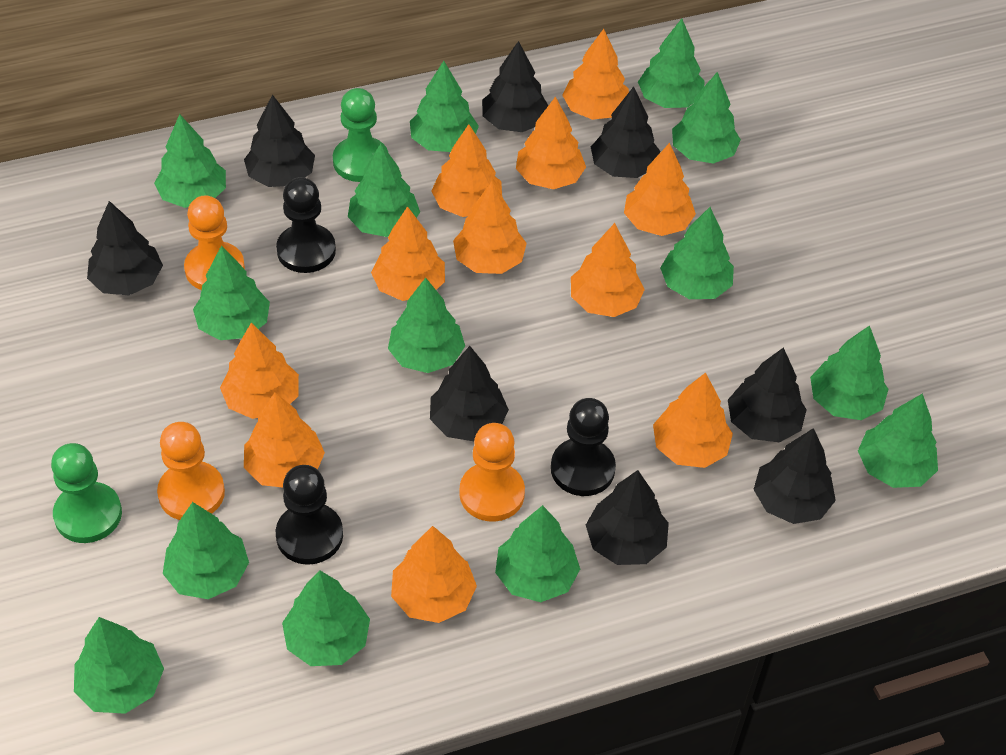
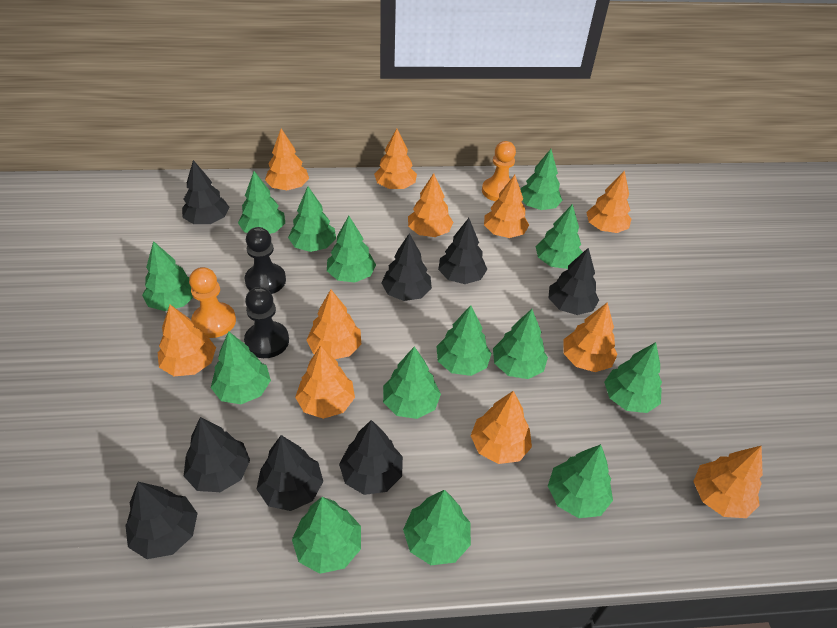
black pawn: [276,177,336,273] [276,465,343,565] [551,398,616,496] = 3 -> [244,287,289,358] [245,227,286,294] = 2
green pawn: [51,443,122,543] [333,88,388,182] = 2 -> none = 0
orange pawn: [157,422,225,520] [184,195,245,290] [459,423,525,522] = 3 -> [189,267,236,338] [482,141,516,201] = 2

